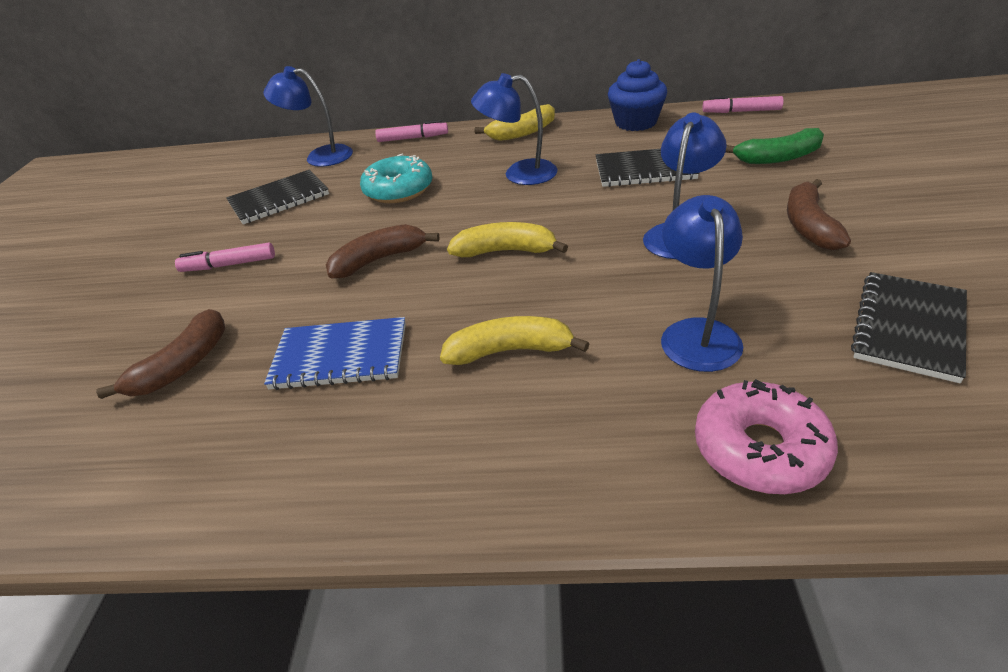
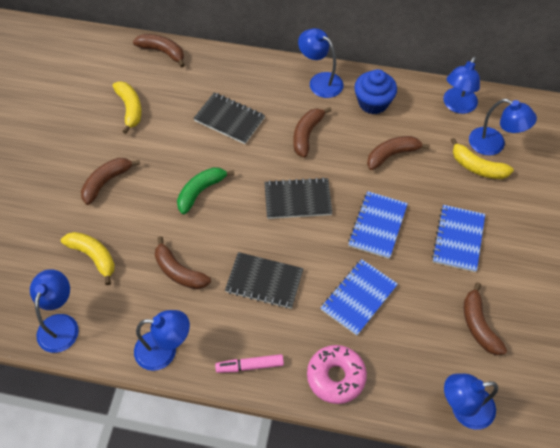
blue lamp: [263,66,353,167] [471,73,558,185] [643,112,727,259] [661,195,743,372] = 4 -> [30,269,79,353] [134,310,190,371] [298,28,343,98] [443,57,480,114] [444,373,498,430] [469,99,537,156] = 6
blue notebook: [264,317,406,390] = 1 -> [321,259,398,336] [348,191,408,259] [432,205,485,272] = 3
brown banana: [96,309,225,399] [326,224,439,278] [787,179,851,250] = 3 -> [81,158,140,205] [133,34,185,67] [155,236,211,289] [293,107,332,158] [367,136,430,170] [464,282,507,355] = 6
pink marker: [175,243,275,272] [375,120,448,142] [702,96,784,113] = 3 -> [215,354,284,373] = 1
turquoise donut: [360,153,433,203] = 1 -> none = 0

